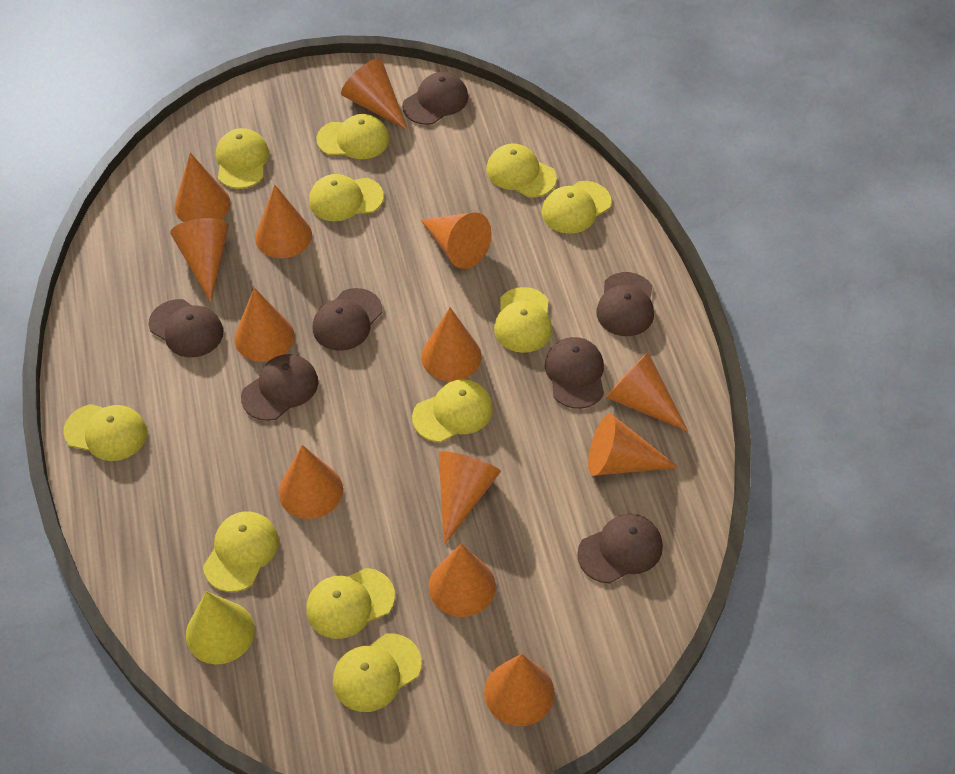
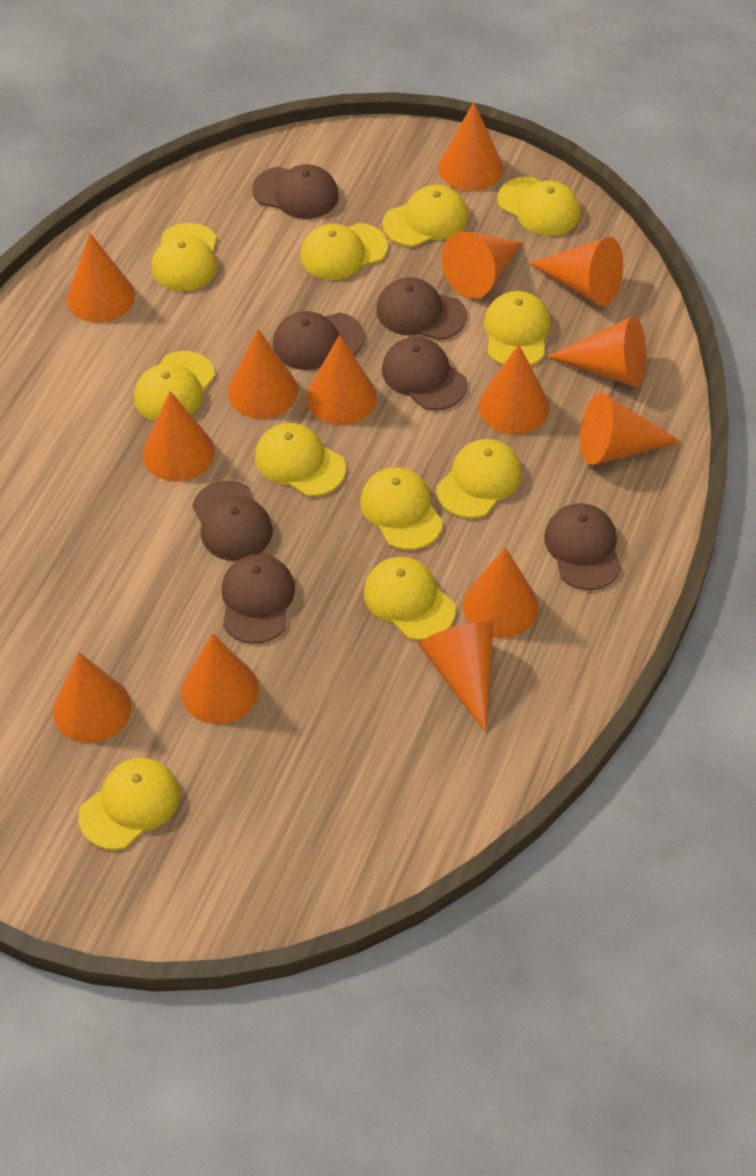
orange cone: [170,218,229,302] [174,153,231,222] [234,288,294,362] [255,185,312,258] [278,445,343,519] [341,58,408,130] [421,212,492,269] [421,307,482,381] [429,543,496,617] [439,451,501,545] [484,654,555,726] [588,414,679,476] [605,352,688,431] = 13 -> [53,652,132,743] [67,233,135,323] [143,391,215,481] [181,633,259,724] [228,329,298,419] [306,335,377,425] [418,621,494,733] [438,102,503,191] [441,231,523,299] [463,547,539,638] [478,344,549,434] [528,237,623,306] [547,316,646,387] [580,393,682,465] = 14
yellow cone: [186,591,255,664] = 1 -> none = 0

